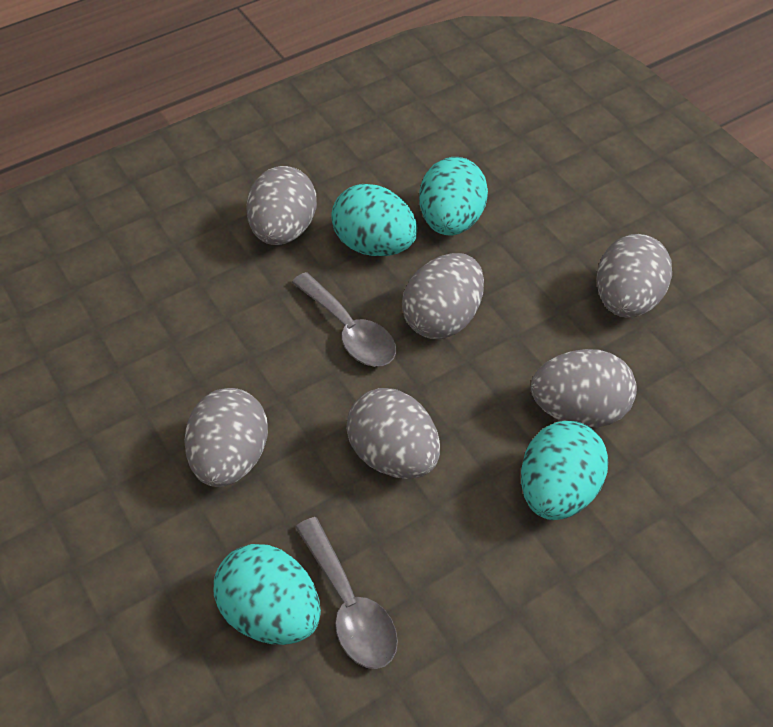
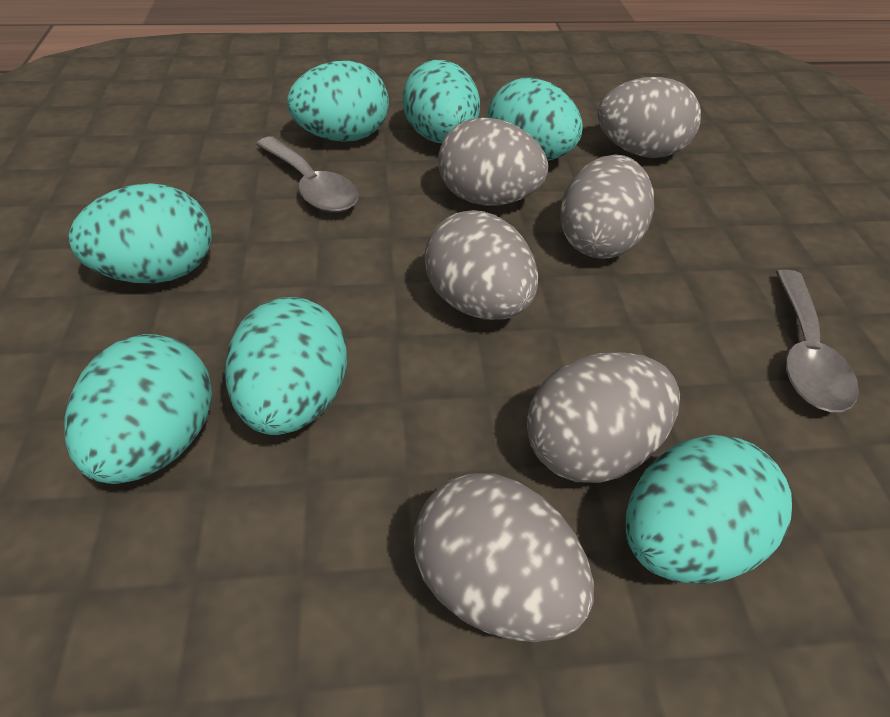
turquoise egg: [214,544,321,645] [331,184,417,256] [419,157,488,235] [521,421,608,520] = 4 -> [64,334,212,484] [69,183,212,283] [225,297,347,435] [287,61,389,142] [403,60,480,143] [487,78,583,161] [625,435,792,584] = 7

